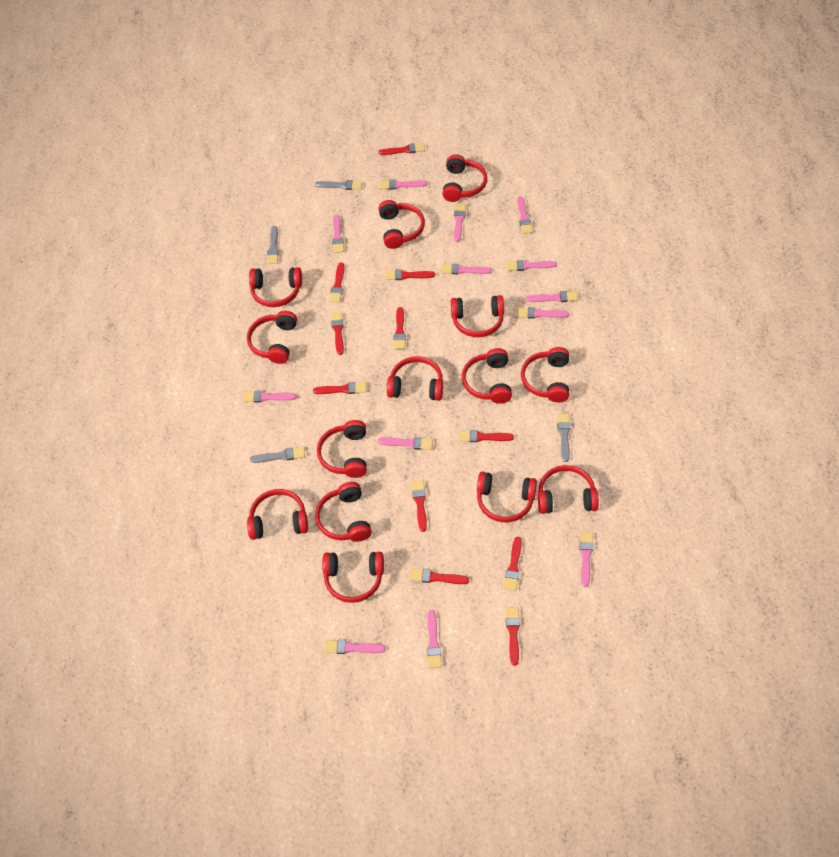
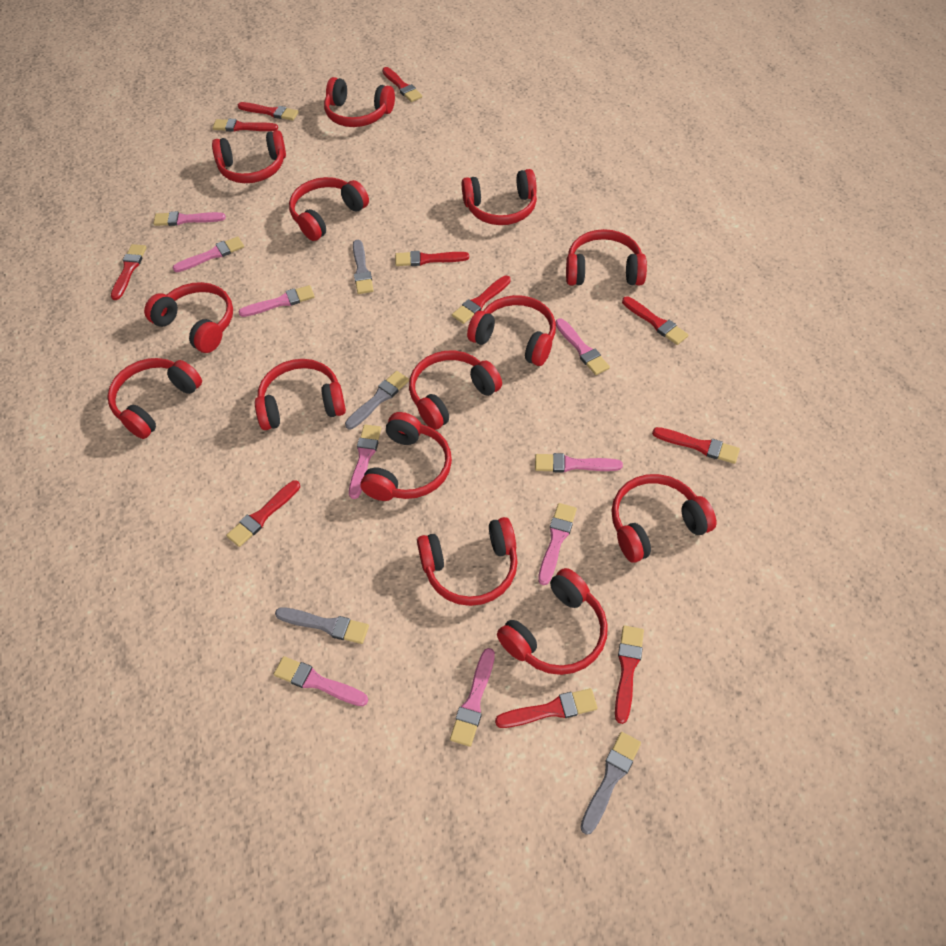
pink brush: [243,391,297,403] [324,640,386,654] [332,215,344,253] [378,437,433,450] [380,179,427,190] [427,610,442,668] [441,264,492,274] [454,204,466,242] [506,260,557,271] [517,196,533,234] [517,307,569,319] [526,291,578,302] [580,532,593,587] = 13 -> [153,211,226,226] [172,236,244,272] [238,285,315,317] [274,656,368,706] [349,425,382,499] [450,648,495,747] [535,453,623,473] [538,503,577,585] [556,318,610,375] = 9

